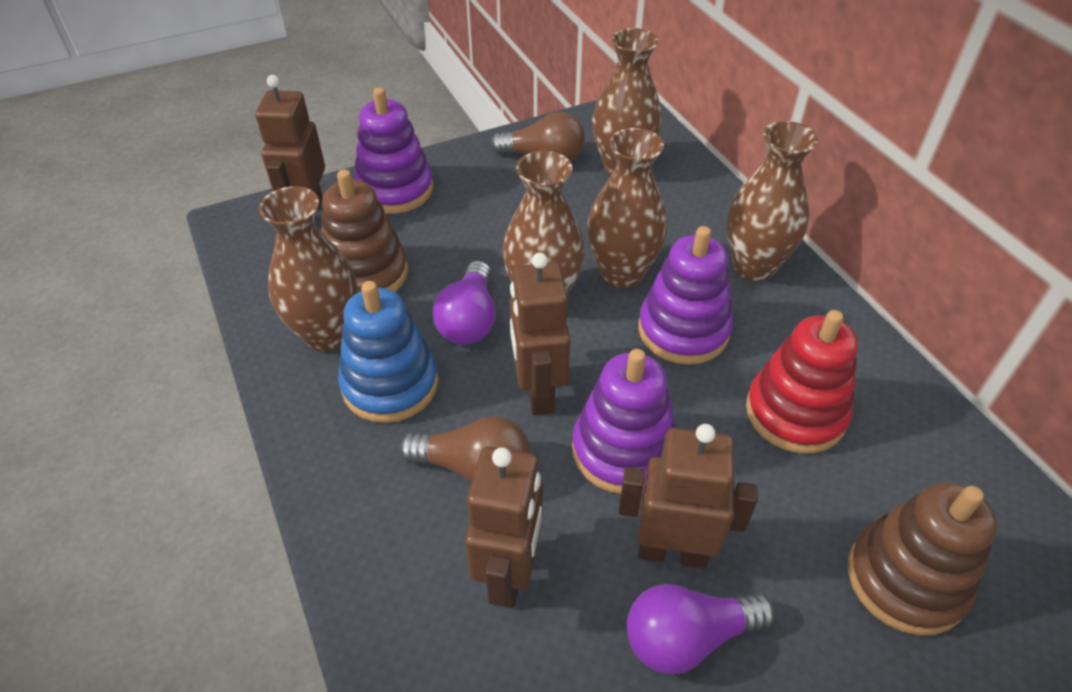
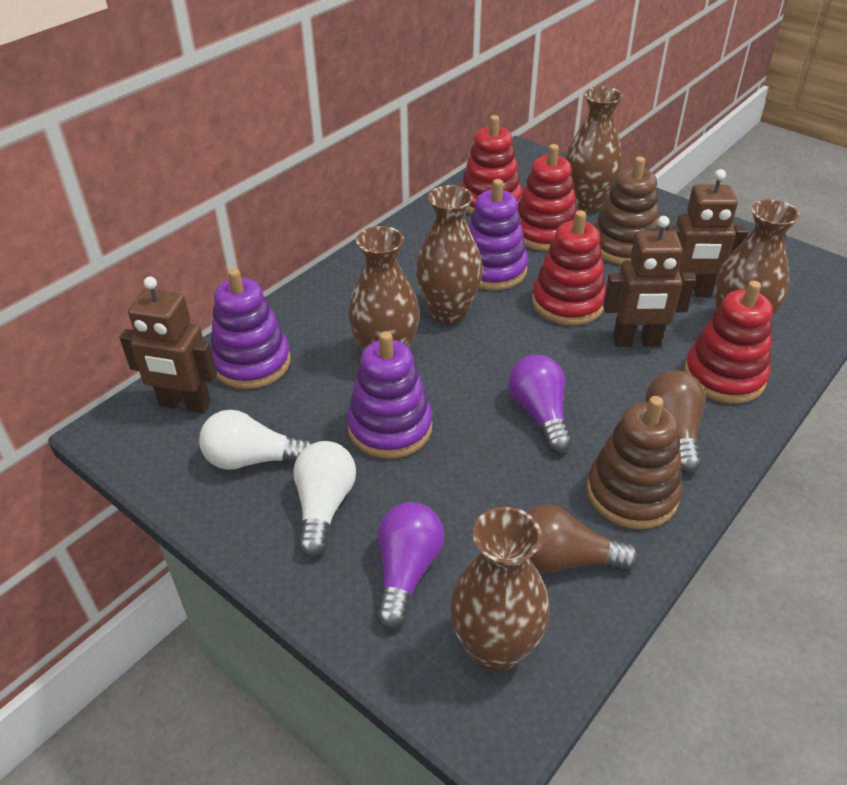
blue stacking toy: [338,281,439,423] = 1 -> none = 0
brown robot: [255,75,325,222] [465,446,543,608] [510,253,570,416] [619,424,758,569] = 4 -> [119,276,217,414] [603,216,696,347] [665,169,748,297] = 3
red stacking toy: [746,310,858,454] = 1 -> [460,115,522,215] [517,144,577,251] [532,210,606,325] [684,281,773,403] = 4
white light bulb: none = 0 -> [199,410,313,470] [293,441,356,557] = 2

